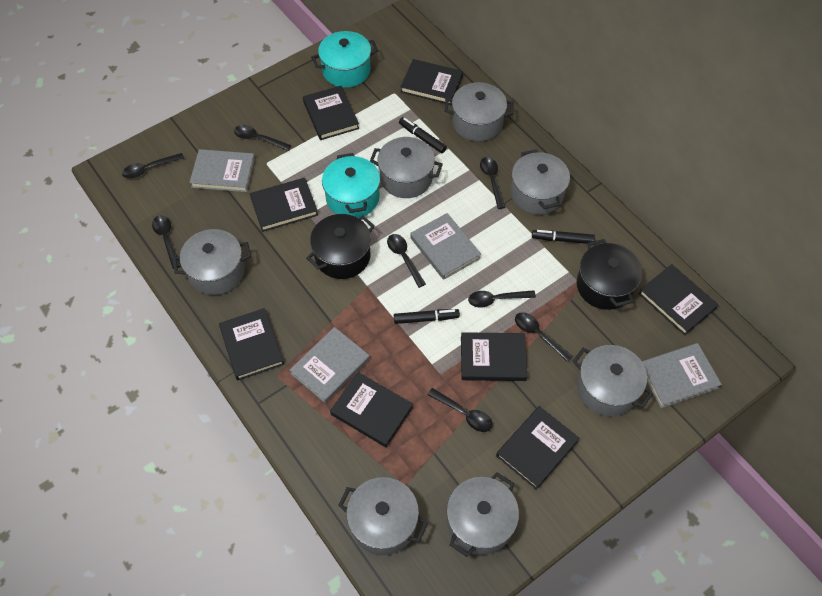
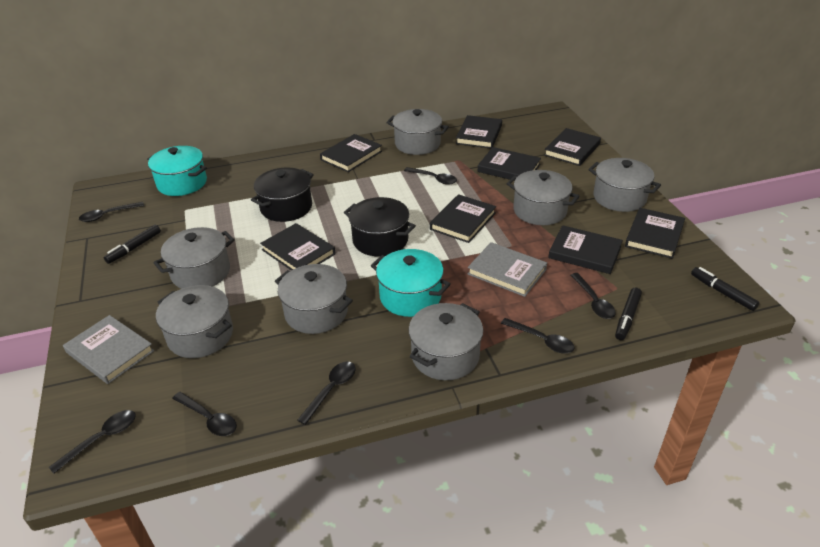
black spoon: [122,153,184,179] [152,215,181,269] [234,125,291,151] [387,234,426,288] [427,388,493,432] [468,290,536,308] [480,157,506,209] [515,312,573,362] = 8 -> [49,410,136,474] [79,202,144,222] [172,392,237,436] [297,361,356,425] [404,167,457,185] [501,318,575,354] [570,273,616,319] = 7
grey book: [189,149,255,192] [290,327,370,403] [410,213,481,280] [642,343,722,408] = 4 -> [63,315,154,384] [468,242,547,297] = 2

